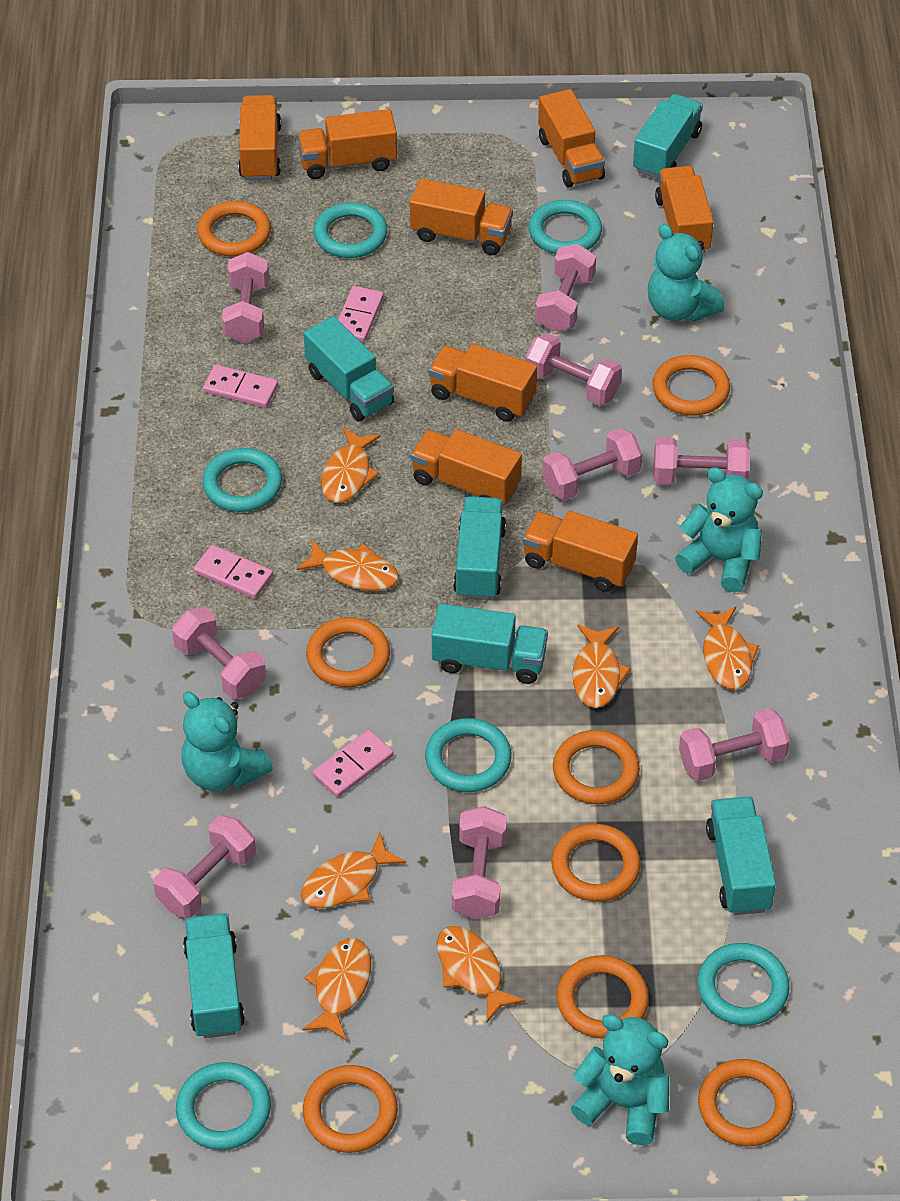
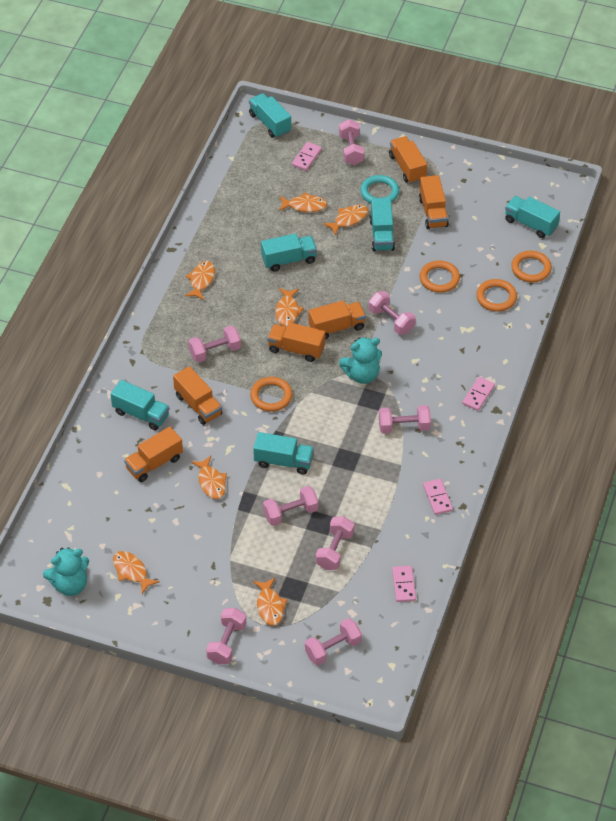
orange ring: [197,201,271,257] [303,1065,398,1153] [306,617,390,687] [551,824,641,902] [553,730,640,804] [557,955,649,1039] [652,355,730,416] [698,1059,793,1146] = 8 -> [250,377,293,412] [420,261,460,293] [476,279,517,312] [511,251,552,282] = 4
orange truck: [238,95,281,180] [298,109,397,179] [410,178,513,255] [411,429,522,506] [428,344,537,422] [523,511,638,592] [538,89,605,187] [655,166,714,253] = 8 -> [124,427,183,482] [173,366,222,425] [267,322,325,362] [308,300,366,340] [389,136,427,184] [419,175,449,229] = 6
pink dumbbell: [154,815,256,918] [172,607,266,699] [222,252,269,343] [452,806,507,919] [525,333,622,406] [535,244,596,332] [542,428,642,500] [653,437,750,485] [679,708,790,781] = 9 -> [189,326,241,363] [206,608,246,664] [263,486,319,526] [305,618,362,666] [316,516,354,570] [339,119,364,165] [369,291,415,335] [379,405,431,433] = 8
turquoise ring: [176,1062,271,1150] [202,448,282,512] [314,202,387,258] [425,718,512,792] [529,200,602,254] [697,943,790,1026] = 6 -> [360,175,399,203] = 1
turquoise teddy bear: [181,692,273,791] [571,1014,669,1145] [648,224,724,322] [675,467,763,592] = 4 -> [43,547,89,596] [339,337,382,384] = 2

